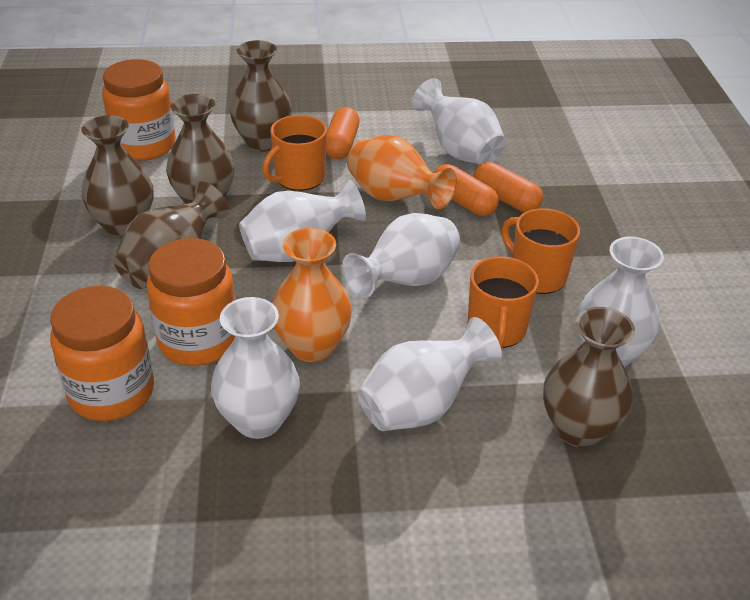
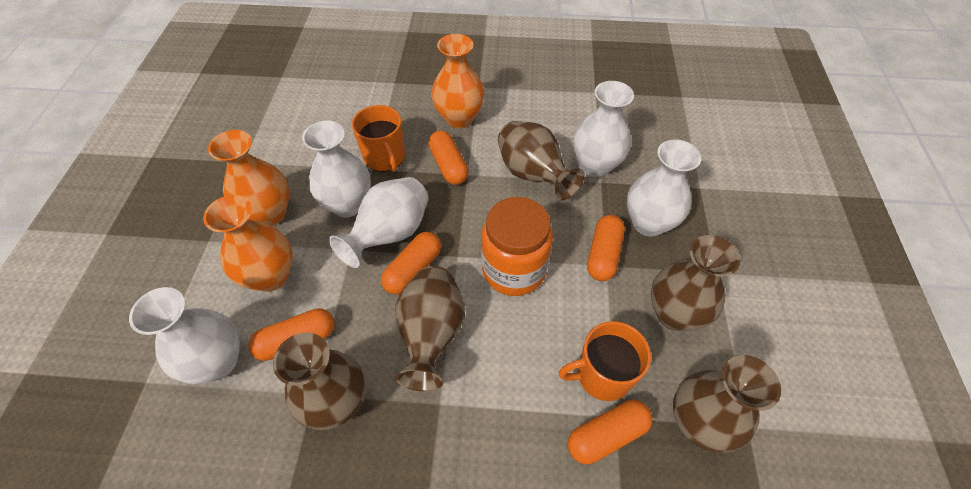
orange capsule: [326,107,360,159] [434,164,499,216] [474,162,543,212] = 3 -> [248,308,335,361] [381,232,441,294] [428,130,469,185] [568,400,653,464] [587,215,625,281] = 5
orange jar: [50,286,154,421] [102,59,176,161] [146,238,236,366] = 3 -> [481,197,553,296] = 1
orange mug: [262,115,327,191] [468,256,539,349] [502,208,580,294] = 3 -> [352,105,405,172] [559,321,651,401] = 2
orange vase: [272,228,352,362] [347,135,457,209] = 2 -> [203,195,292,292] [208,130,289,226] [431,34,485,128] = 3
white vase: [211,297,300,439] [239,180,366,262] [342,213,460,298] [358,317,502,431] [412,78,506,164] [578,237,664,367] = 6 -> [129,287,240,384] [302,121,371,217] [329,177,429,268] [573,81,634,177] [627,140,701,236] = 5

